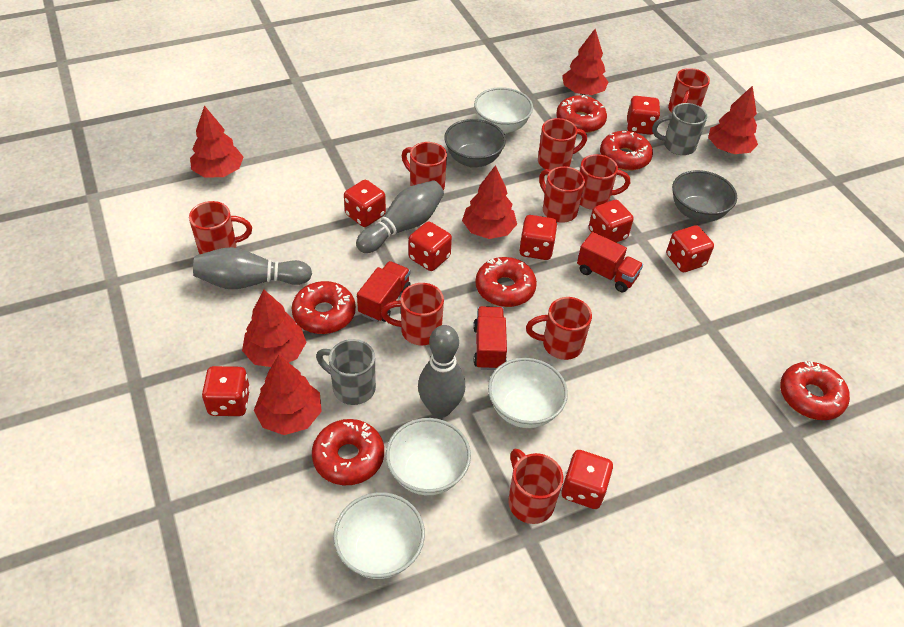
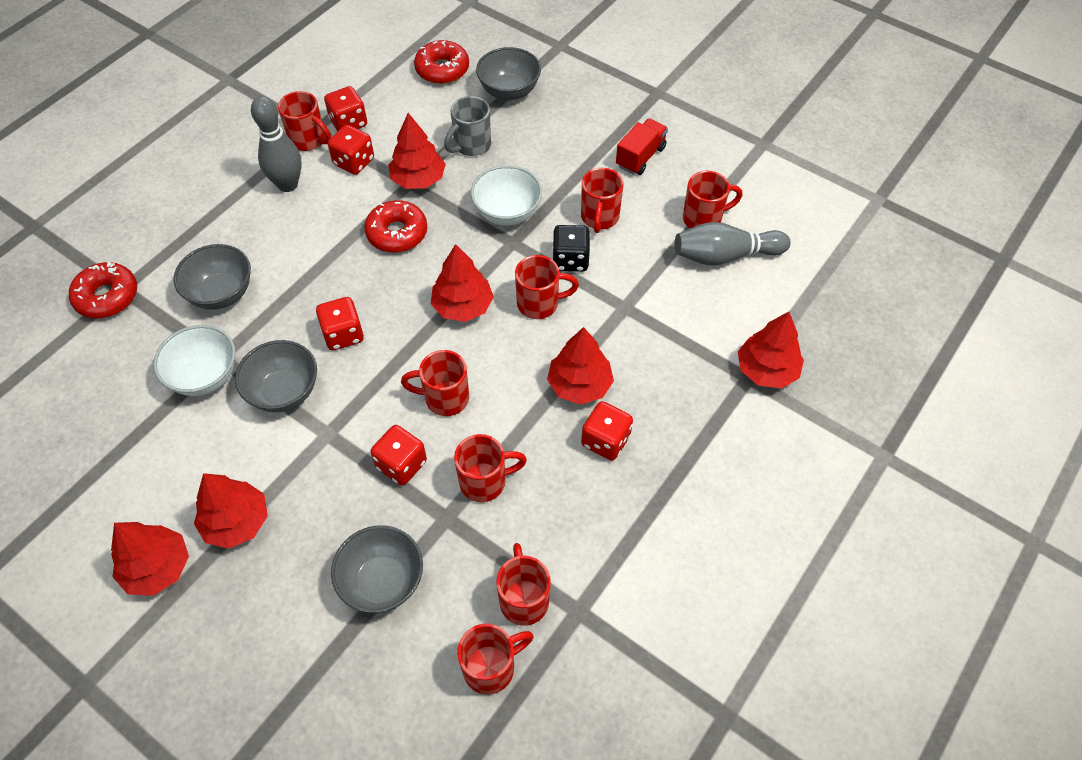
black dice: none = 0 -> [552,225,590,272] = 1
grey bowl: [444,119,506,168] [672,170,737,222] = 2 -> [173,244,251,310] [235,340,317,412] [331,525,423,613] [476,47,541,100] = 4
grey bowling pin: [193,247,312,289] [356,180,444,253] [418,325,465,418] = 3 -> [251,96,301,192] [675,222,791,265] = 2
grey mug: [316,339,376,405] [652,103,707,155] = 2 -> [444,96,491,156] = 1
red dice: [202,366,250,416] [344,180,386,227] [409,221,452,271] [519,215,557,260] [561,450,613,509] [589,200,633,243] [627,96,660,135] [666,225,714,272] = 8 -> [316,297,364,350] [324,86,367,131] [328,125,374,175] [371,425,427,486] [581,401,633,461] = 5
red donut: [292,281,356,334] [312,419,384,485] [475,257,537,307] [556,95,607,133] [600,131,653,171] [780,361,850,420] = 6 -> [69,261,137,318] [364,200,427,253] [414,40,469,84] = 3
red mug: [189,201,252,254] [381,283,444,346] [402,142,447,190] [508,449,563,524] [526,297,592,360] [538,118,587,170] [539,166,585,223] [580,154,630,210] [668,68,710,113] = 9 -> [278,91,331,151] [401,350,469,416] [454,434,527,502] [457,624,534,695] [496,543,551,626] [515,255,579,319] [581,168,623,233] [683,171,743,228] = 8
red truck: [357,261,411,322] [473,306,507,370] [577,232,643,292] = 3 -> [616,118,668,175] = 1
white bowl: [333,492,425,579] [386,418,471,495] [474,87,533,134] [488,358,568,428] = 4 -> [153,325,235,396] [471,165,542,226] = 2

